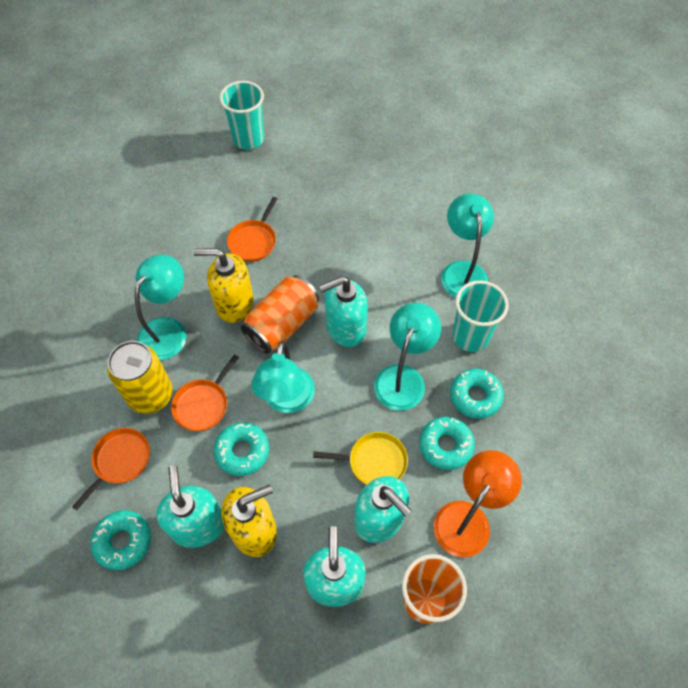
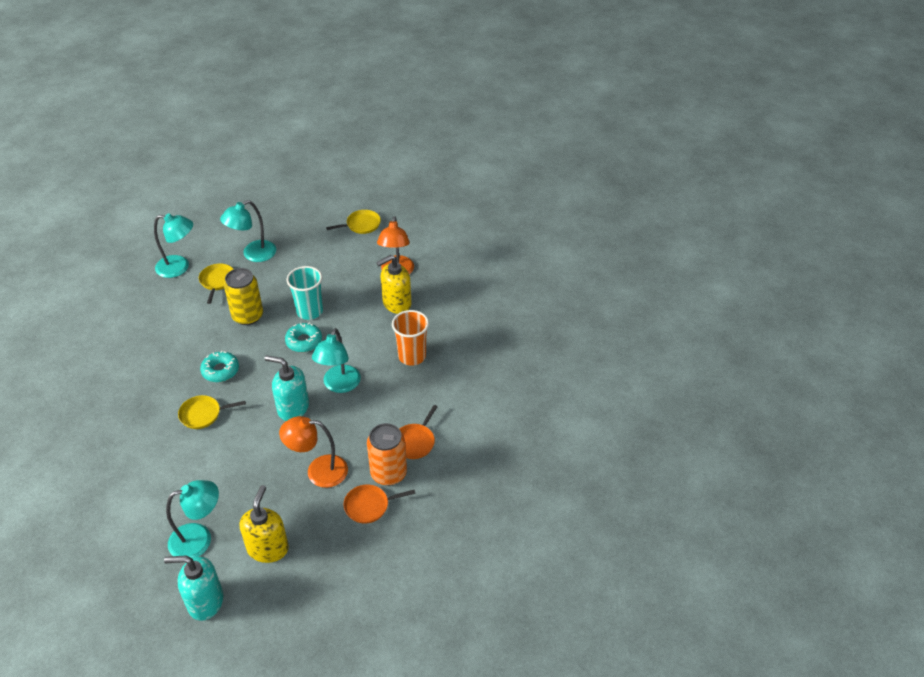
orange lamp: [433,450,522,557] = 1 -> [279,416,348,488] [377,216,414,274] = 2
orange pan: [72,428,150,510] [171,354,239,431] [227,197,277,262] = 3 -> [343,485,415,524] [400,405,438,459] = 2
turquoise cup: [220,81,264,150] [452,281,509,352] = 2 -> [287,266,323,320] = 1
turquoise donut: [90,510,151,570] [214,422,269,476] [419,417,475,470] [450,369,504,419] = 4 -> [200,351,239,382] [285,322,322,352] = 2
turquoise soap dispenser: [156,465,224,548] [303,526,366,607] [319,276,368,347] [354,476,412,543] = 4 -> [164,556,223,621] [265,355,309,421] = 2
yellow pan: [313,432,408,485] = 1 -> [178,395,246,429] [199,264,233,304] [326,210,381,234] = 3

